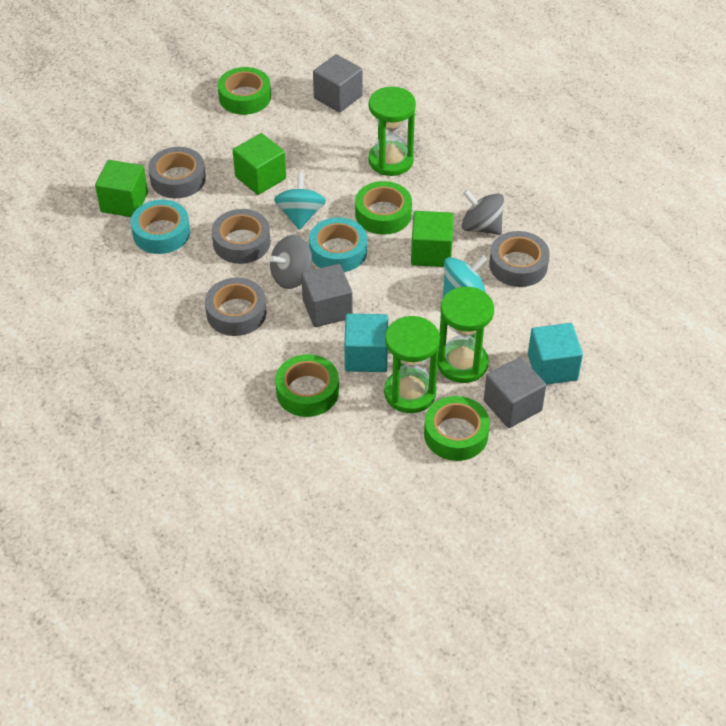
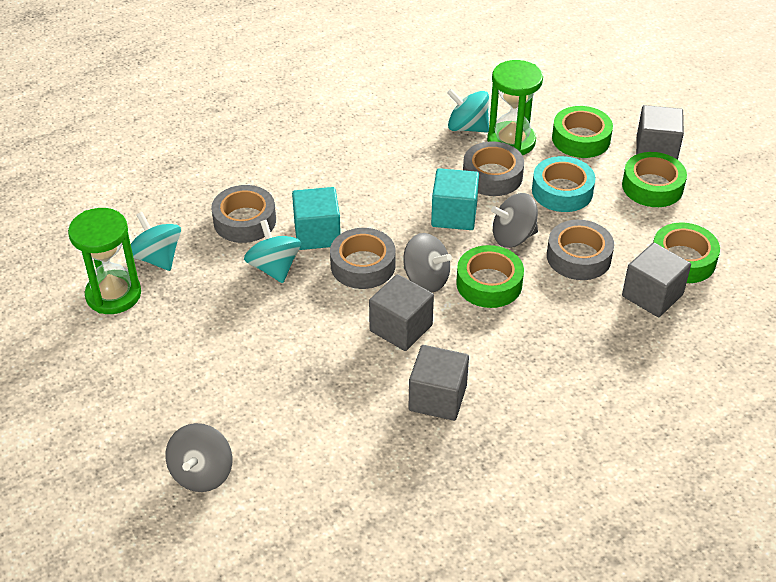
green cube: [95,160,148,217] [233,133,286,195] [411,211,454,267] = 3 -> none = 0
green hourglass: [368,87,416,176] [384,316,440,413] [437,287,494,383] = 3 -> [68,208,141,314] [487,60,543,155] = 2
grey cube: [301,264,353,327] [313,54,362,113] [484,357,546,428] = 3 -> [369,274,434,351] [409,345,469,421] [622,243,691,317] [636,105,684,160] = 4
grey spinning top: [269,235,312,289] [462,189,504,235] = 2 -> [165,423,232,492] [403,233,452,292] [491,193,538,248] = 3
turquoise spinning top: [274,173,326,230] [443,256,487,297] = 2 -> [131,212,181,271] [244,220,301,283] [447,89,489,133] = 3
turquoise tape: [131,200,190,254] [309,217,367,272] = 2 -> [532,156,596,212] = 1

